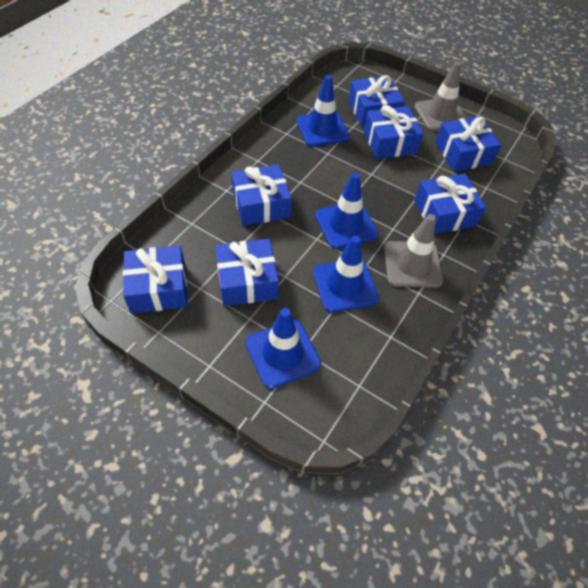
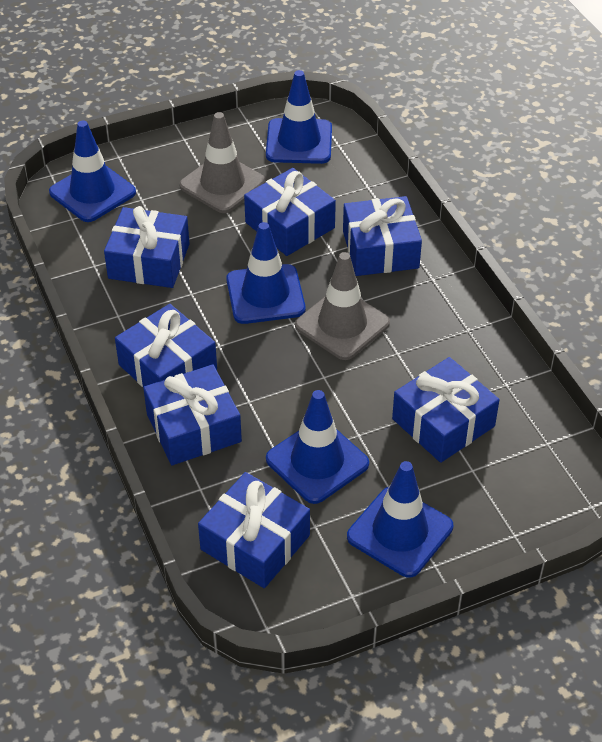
blue traffic cone: [245,308,321,389] [297,75,350,147] [313,236,379,313] [315,172,379,249] = 4 -> [49,121,136,222] [226,222,305,324] [266,70,332,164] [266,390,369,504] [347,461,453,578] = 5

